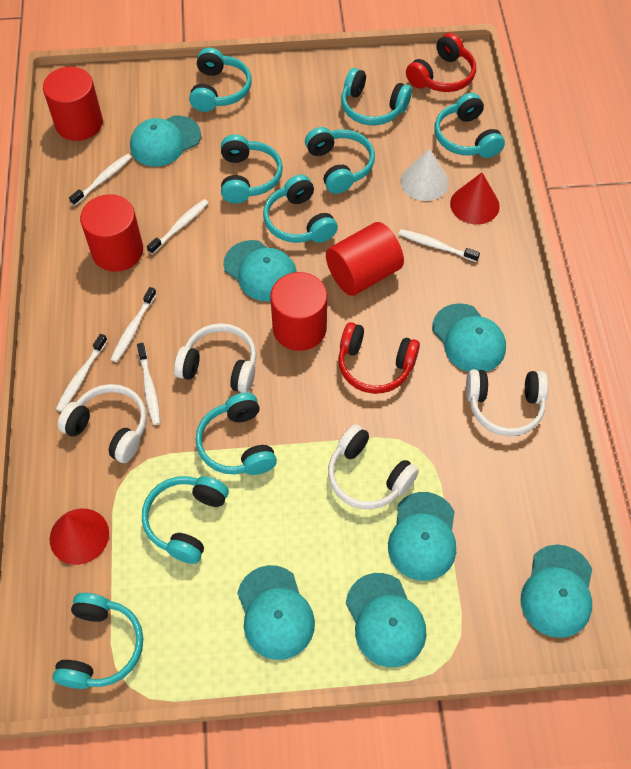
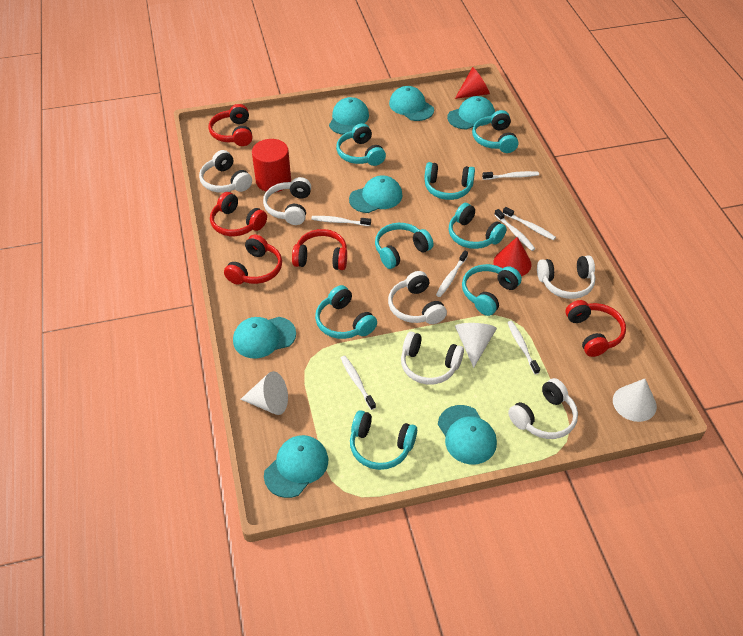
red cylinder: [43,67,103,141] [80,194,143,272] [270,272,327,351] [326,222,404,296] = 4 -> [252,139,291,192] = 1
red headphones: [338,322,420,394] [406,33,476,92] = 2 -> [209,104,253,146] [210,192,267,236] [224,235,282,285] [292,229,347,270] [565,300,626,357] = 5
turquoise headphones: [53,593,143,689] [142,476,229,564] [189,48,252,112] [196,392,277,475] [221,134,283,204] [263,174,338,243] [305,127,375,194] [341,68,412,125] [435,93,505,158] = 9 -> [315,285,377,339] [336,123,386,166] [350,410,417,470] [375,223,433,269] [424,162,475,200] [449,203,507,249] [462,264,522,316] [472,110,518,153] = 8
white cone: [400,149,449,201] = 1 -> [240,371,288,415] [455,323,497,368] [613,379,657,422] = 3
white headphones: [58,384,147,463] [174,323,257,393] [328,424,419,509] [466,369,548,436] = 4 -> [199,150,252,193] [263,177,311,225] [388,271,447,324] [401,331,464,385] [508,378,578,439] [537,255,595,299] = 6
white toothbrush: [56,334,108,412] [69,153,132,206] [111,287,157,362] [137,343,160,425] [147,199,209,254] [399,229,480,262] = 6 -> [311,216,371,226] [341,356,376,410] [436,250,468,297] [482,171,539,180] [494,209,535,251] [503,207,556,240] [507,321,540,375] = 7

